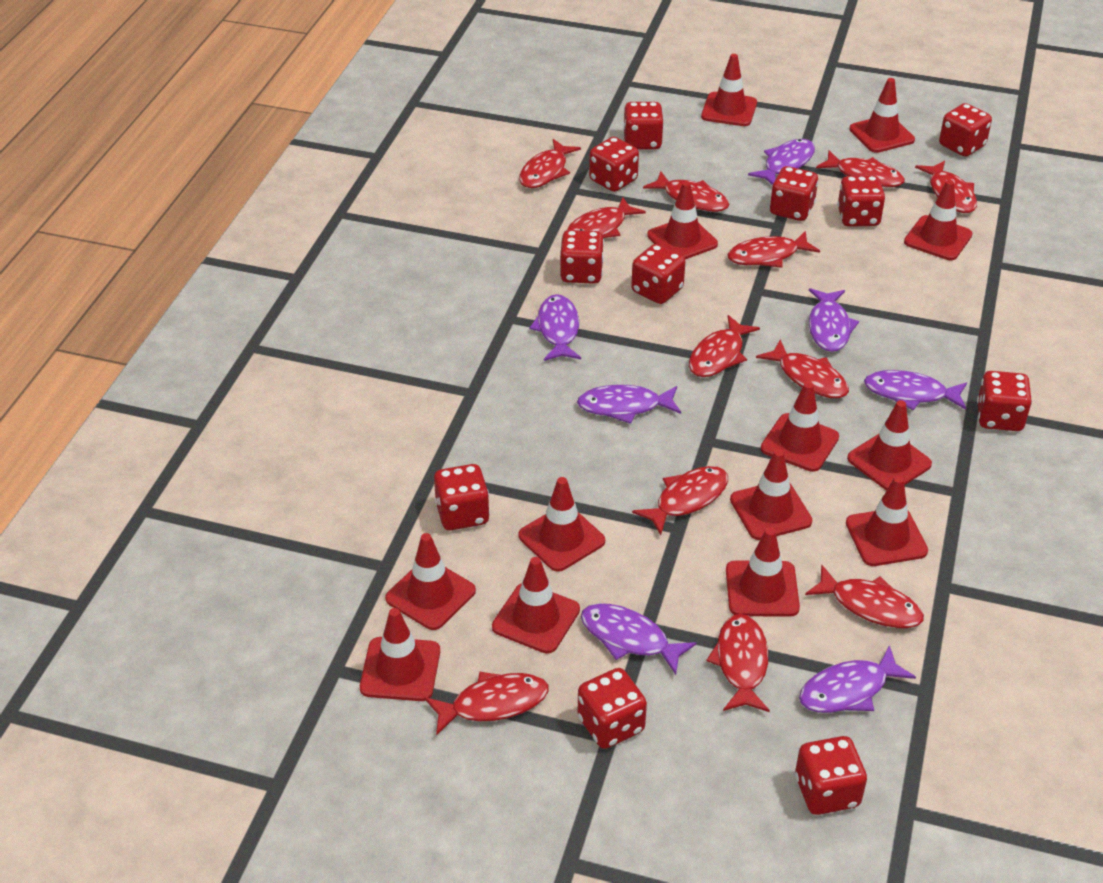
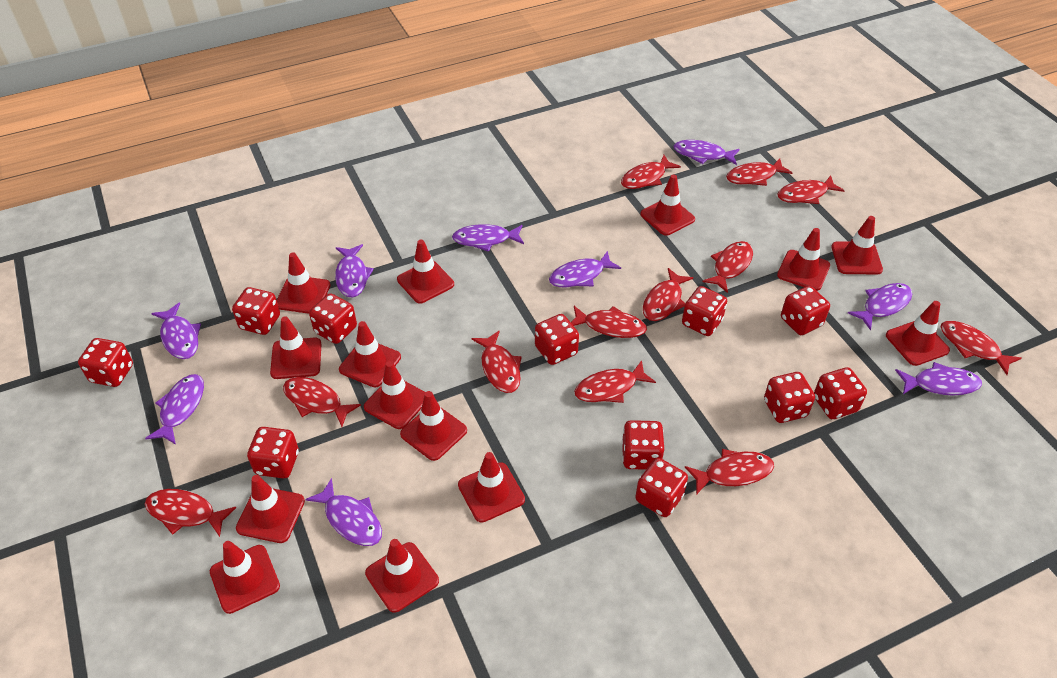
purple fish: [529,294,581,361] [577,385,681,424] [581,603,697,675] [748,139,815,185] [799,645,916,713] [809,288,859,352] [864,370,967,410] = 7 -> [145,374,204,445] [151,302,201,359] [305,478,382,546] [335,244,374,297] [452,224,524,252] [549,251,621,287] [673,140,740,165] [848,283,912,331] [895,362,982,396] = 9
red traffic cone: [360,608,440,701] [385,533,476,630] [492,557,580,654] [518,477,605,572] [647,181,718,259] [701,54,757,126] [726,528,800,617] [730,449,812,540] [761,382,839,472] [846,476,928,566] [847,400,932,490] [849,78,915,153] [904,180,973,260] = 13 -> [210,541,280,614] [236,475,305,543] [270,316,321,379] [277,252,331,314] [339,321,401,388] [364,361,426,429] [365,539,439,613] [397,240,454,303] [400,391,467,461] [458,452,525,523] [640,174,695,236] [777,228,830,291] [831,216,883,274] [886,301,950,366] = 14

